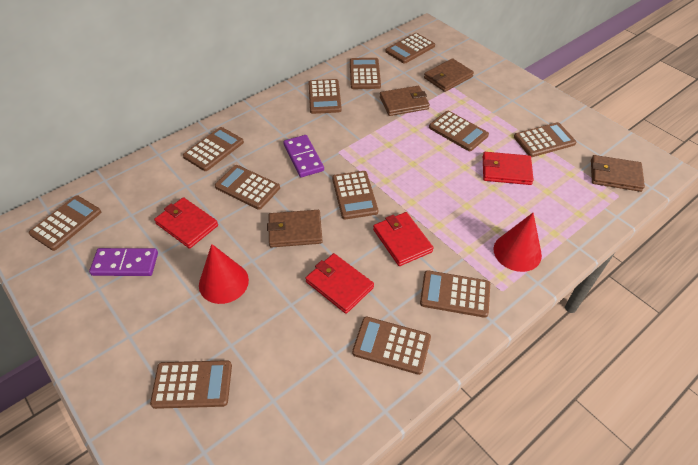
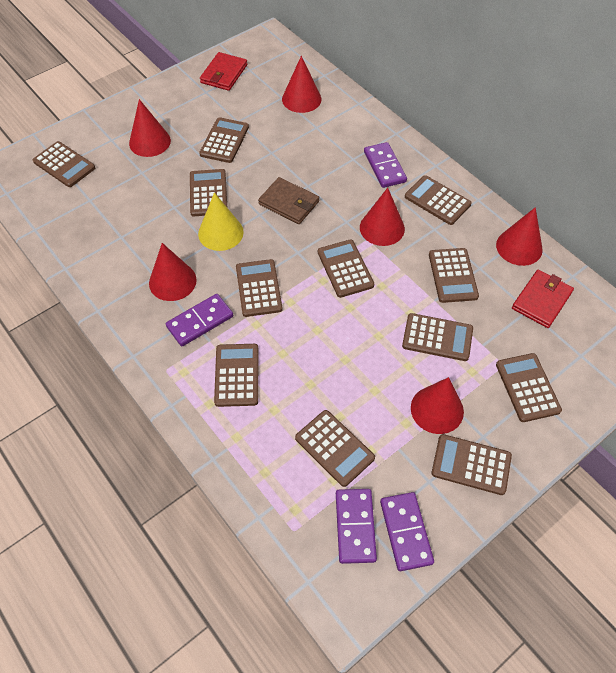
brown wallet: [267,210,323,248] [380,86,430,116] [424,58,474,92] [591,155,645,192] = 4 -> [258,177,319,224] = 1
purple domino: [89,248,158,276] [283,135,324,177] = 2 -> [166,294,233,346] [336,489,377,564] [364,142,407,188] [380,492,434,571] = 4
red cone: [199,244,249,304] [494,213,542,272] = 2 -> [129,99,171,157] [149,243,197,301] [282,56,321,113] [360,188,405,246] [411,377,464,434] [496,207,543,266] = 6
red wallet: [154,197,218,249] [305,253,374,314] [373,212,434,266] [483,152,534,185] = 4 -> [200,52,247,91] [512,269,574,328] = 2
yellow cone: none = 0 -> [198,192,244,251] = 1

